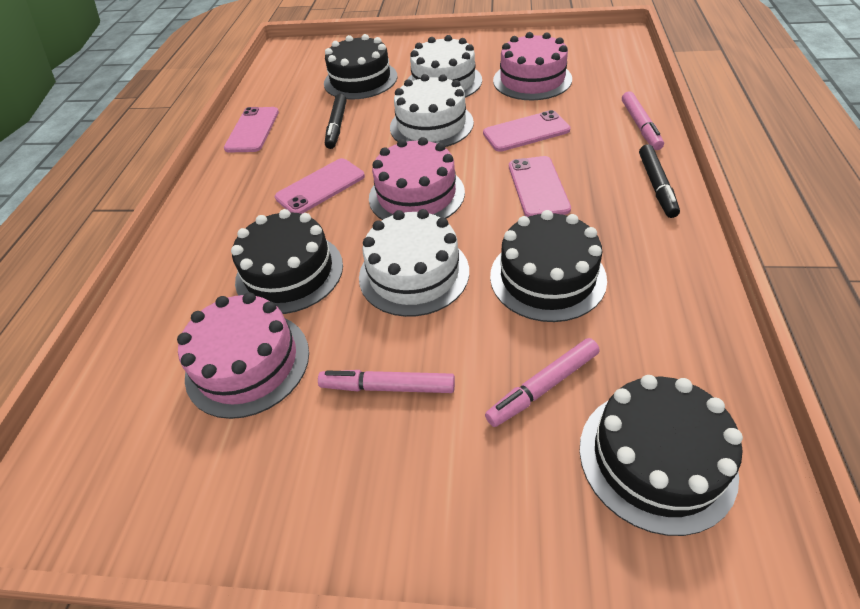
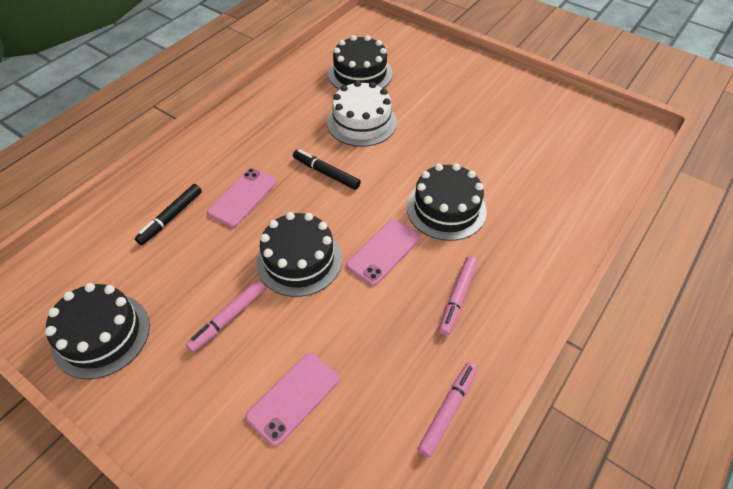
pink cake: [177,292,309,419] [369,137,465,220] [493,32,572,100] = 3 -> none = 0
pink phone: [224,107,279,153] [275,158,365,214] [483,110,571,152] [509,156,571,217] = 4 -> [207,168,276,227] [246,353,339,446] [346,219,420,286] = 3
white cake: [359,209,469,317] [390,74,474,147] [408,35,482,98] = 3 -> [327,81,397,147] = 1

